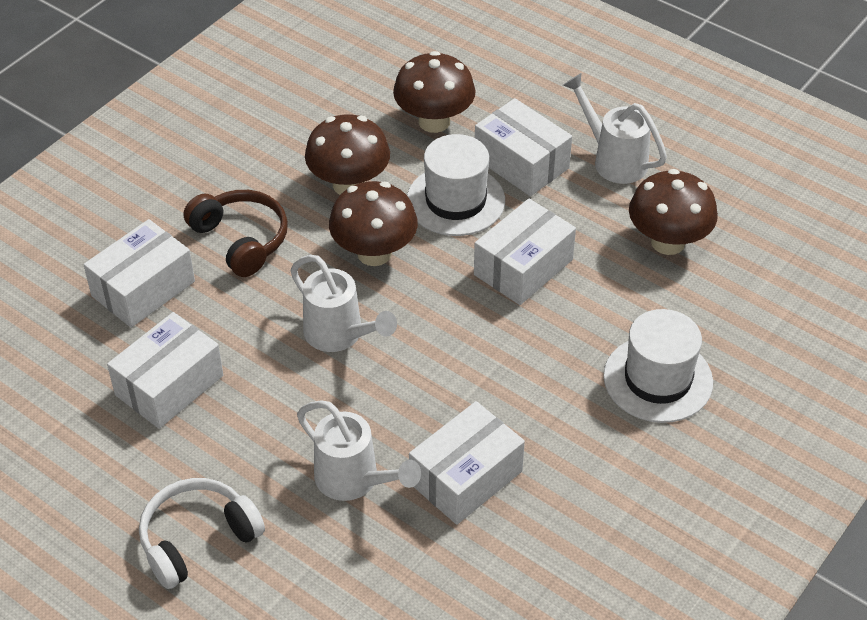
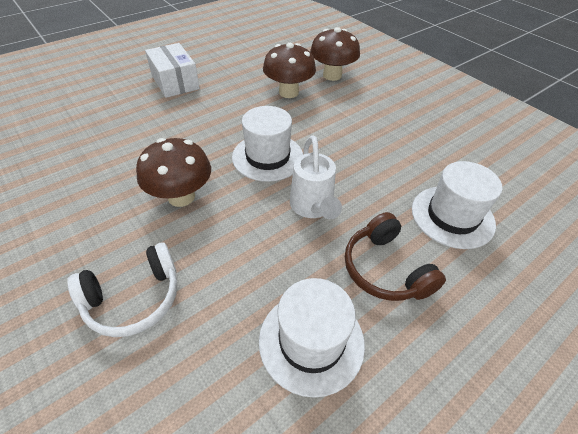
brown mushroom: [305,115,390,195] [329,181,418,266] [393,51,475,133] [629,169,718,255] = 4 -> [136,138,211,207] [263,43,316,98] [310,27,360,81] = 3
white box: [83,219,195,328] [107,312,223,429] [409,401,525,525] [474,198,576,305] [475,98,572,196] = 5 -> [145,43,200,98] = 1
white hat: [407,134,505,236] [603,309,713,423] = 2 -> [232,106,303,182] [259,278,365,398] [412,161,502,249] = 3
white watering can: [290,255,397,352] [297,400,421,501] [563,73,667,184] = 3 -> [290,135,342,219] = 1

